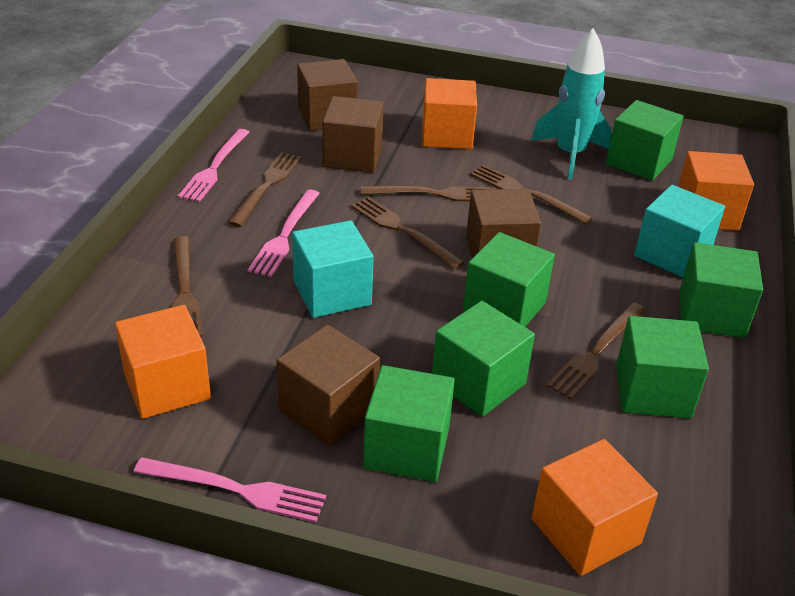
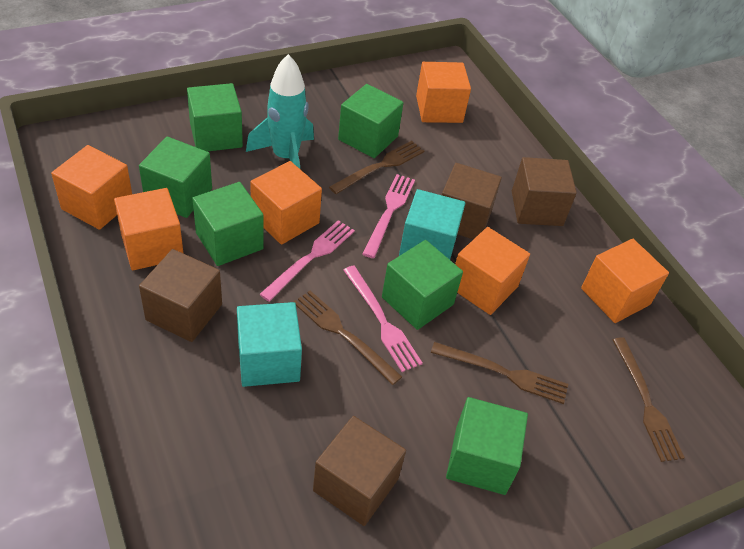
brown fork: [172,236,202,337] [228,152,302,227] [351,197,465,269] [361,185,495,202] [470,165,593,224] [546,302,646,400] = 6 -> [294,291,402,385] [329,141,424,194] [431,342,568,404] [613,337,685,462] = 4
orange cube: [115,305,211,419] [422,78,477,149] [532,439,658,576] [678,151,754,230] = 4 -> [51,145,132,230] [114,188,183,270] [250,161,322,245] [416,62,471,123] [455,227,530,315] [581,239,669,323] = 6

